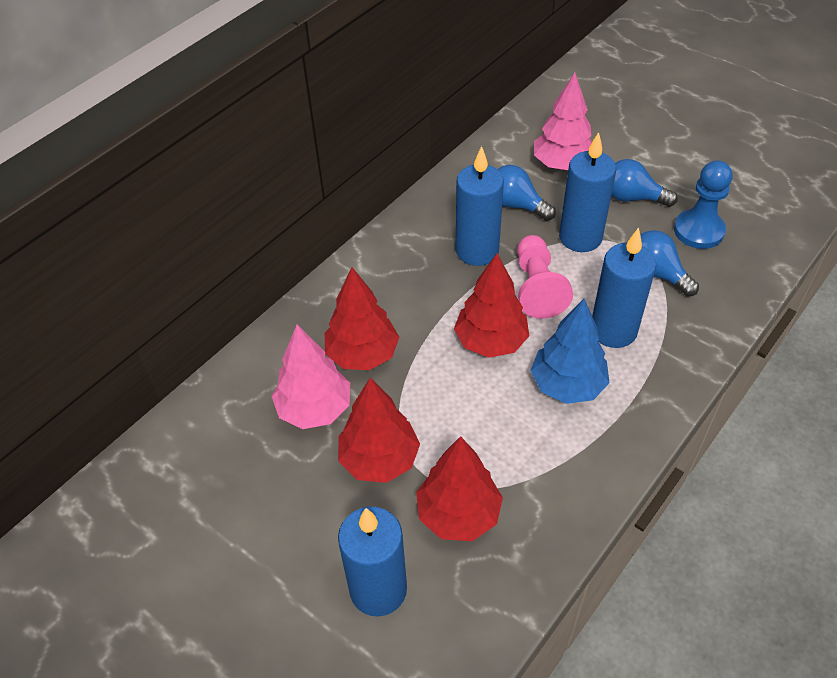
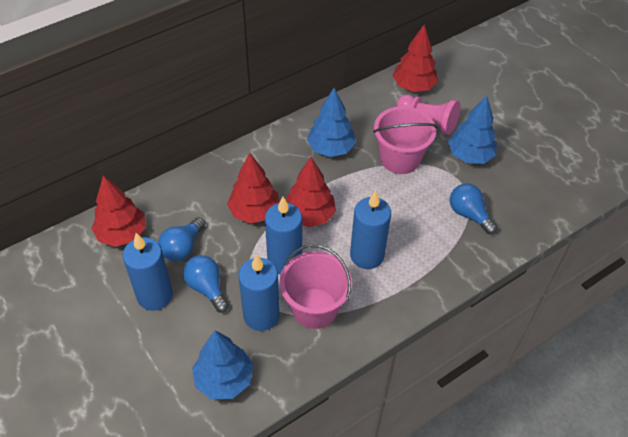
blue pawn: [674,160,733,249] = 1 -> none = 0
blue tree: [530,299,610,404] = 1 -> [192,331,253,400] [307,88,356,157] [448,95,497,164] = 3
pink bucket: none = 0 -> [279,244,352,329] [373,106,438,174] = 2
pink tree: [272,324,350,429] [534,73,592,170] = 2 -> none = 0

